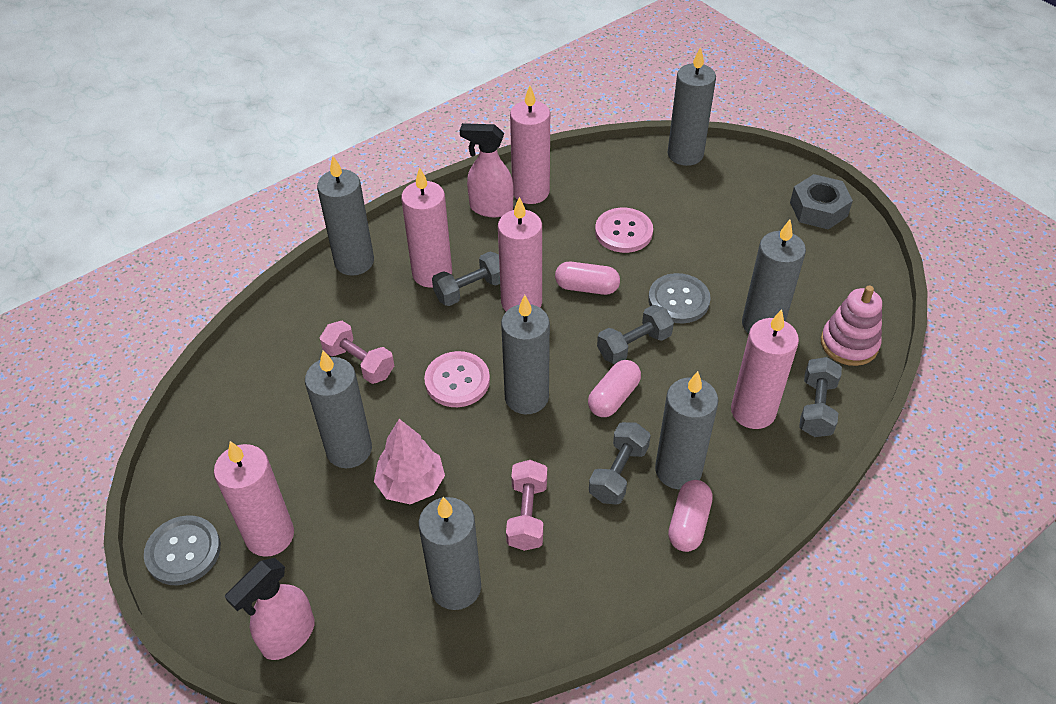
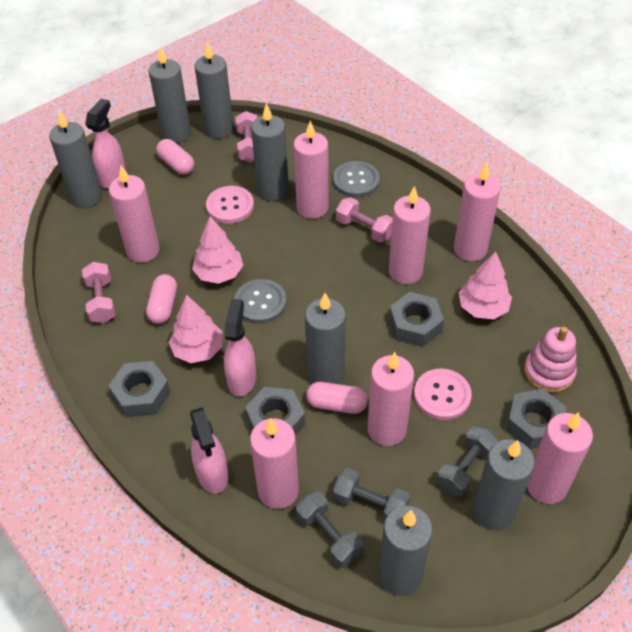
grey dumbbell: [432,251,500,306] [589,422,651,505] [597,305,674,364] [799,357,842,437] = 4 -> [296,491,363,568] [333,468,410,520] [437,426,498,497] = 3
grey nut: [790,174,853,230] = 1 -> [108,361,170,417] [245,387,305,436] [389,292,444,347] [506,389,567,449] = 4
pink candle: [214,441,294,557] [401,167,452,288] [498,197,542,311] [510,86,550,204] [731,309,799,429] = 5 -> [109,166,160,263] [250,418,299,509] [294,121,329,219] [368,352,414,446] [389,186,431,284] [454,163,501,261] [527,412,593,504] = 7
pink dumbbell: [320,321,394,384] [506,460,547,551] = 2 -> [82,262,116,323] [235,111,257,162] [336,197,393,243] = 3
pink spray bottle: [225,558,315,660] [460,123,514,217] = 2 -> [85,99,126,188] [190,407,228,494] [224,299,256,397] = 3
pink tree: [374,419,445,504] = 1 -> [169,295,223,363] [192,216,243,284] [459,251,512,319] = 3

